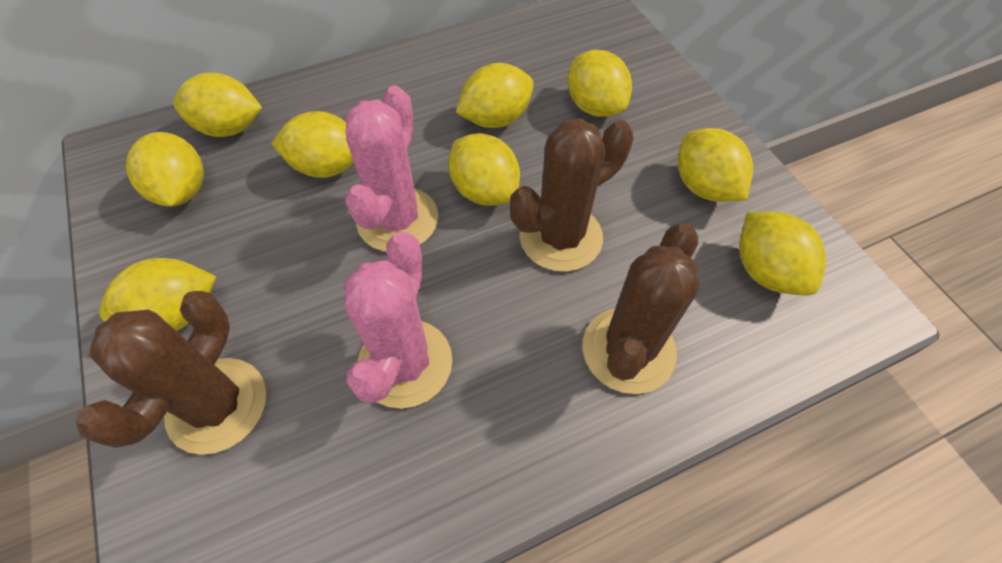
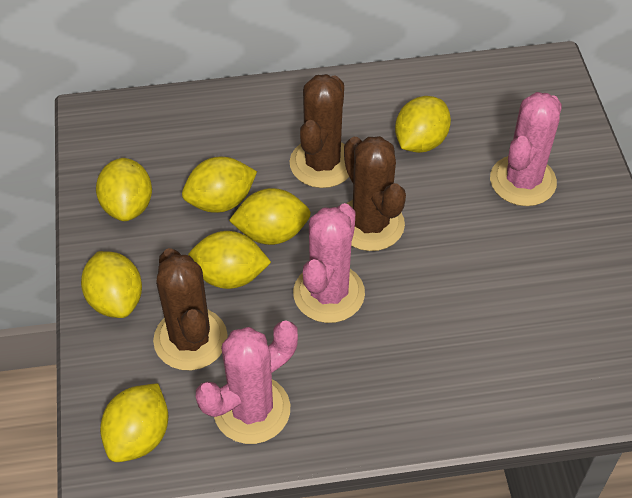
pink cactus: [344,231,453,408] [346,86,439,252] = 2 -> [196,320,298,444] [293,203,365,323] [490,92,562,206] = 3
yellow lemon: [99,258,216,331] [126,132,204,207] [173,73,262,137] [271,111,354,178] [449,133,520,206] [456,63,534,128] [567,50,632,117] [678,128,753,202] [739,212,826,295] = 9 -> [81,251,142,318] [96,158,152,221] [100,383,168,462] [182,157,257,213] [188,231,271,289] [229,188,311,245] [395,96,451,153] = 7

